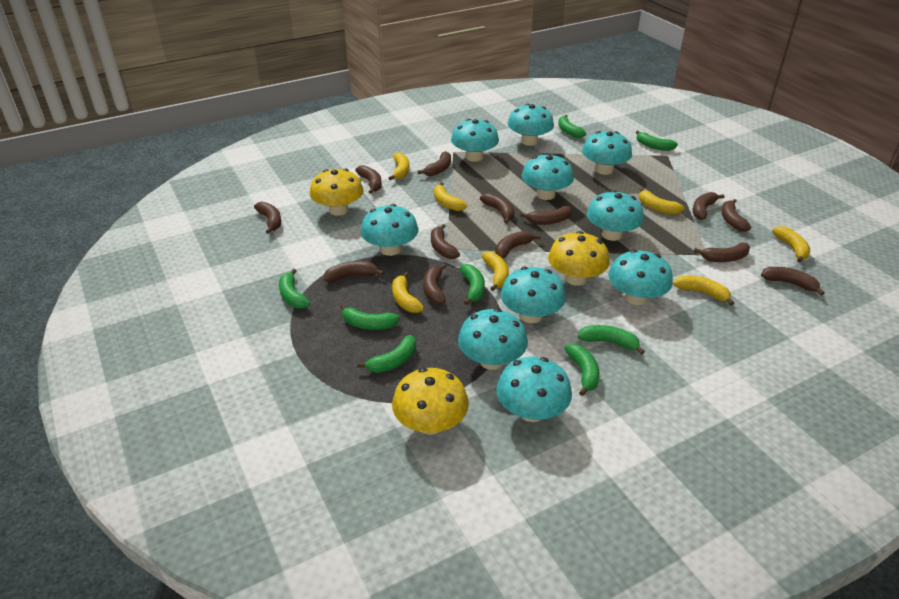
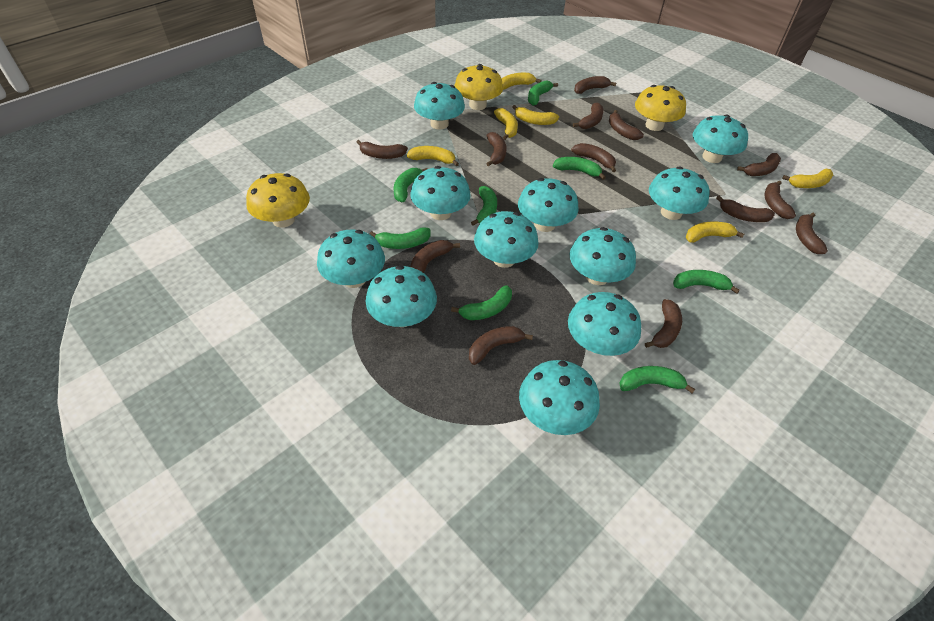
turquoise mushroom: [361,204,418,256] [451,119,499,162] [458,308,528,370] [496,357,572,422] [501,267,566,323] [508,104,554,146] [522,154,574,200] [582,131,632,175] [587,190,644,241] [608,250,673,305] = 10 -> [317,230,385,288] [366,265,437,327] [411,166,471,220] [414,82,465,130] [474,211,539,268] [518,178,579,232] [519,360,600,435] [568,292,641,356] [570,227,636,285] [649,166,710,220] [693,115,748,163] = 11
yellow banana: [389,152,410,180] [392,272,424,313] [434,182,467,211] [481,251,509,291] [639,188,684,214] [673,275,734,306] [772,226,810,263] = 7 -> [407,146,459,166] [494,108,518,140] [501,73,541,90] [512,105,559,125] [686,222,744,243] [782,169,833,188] = 6

